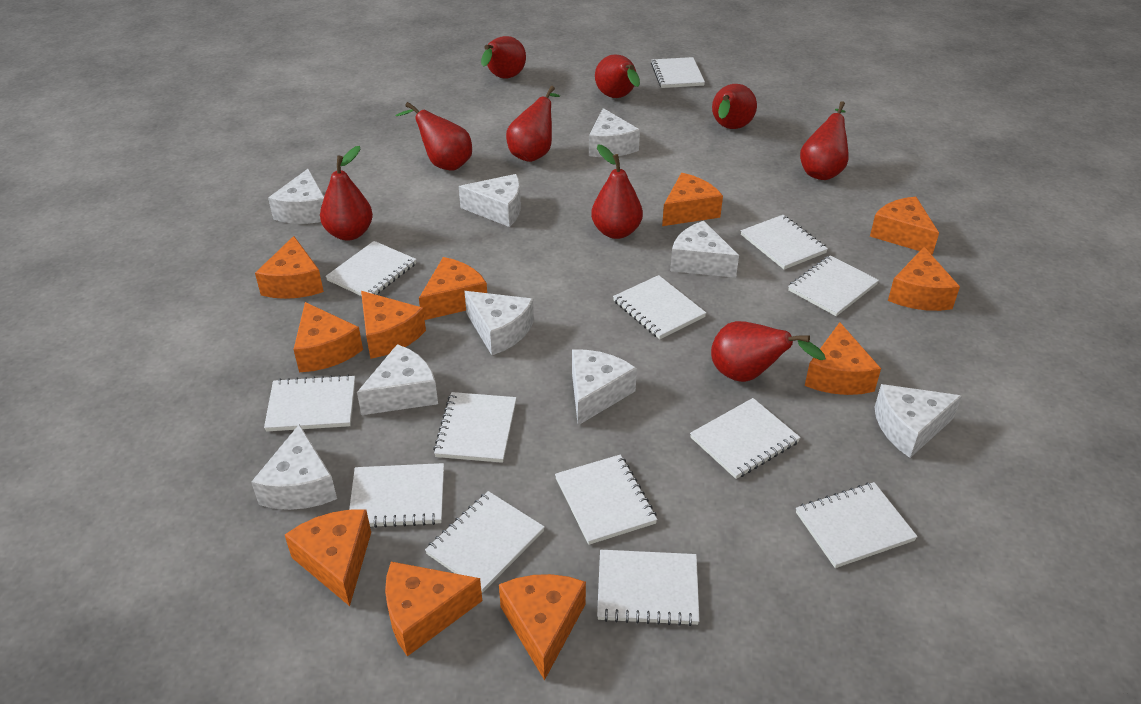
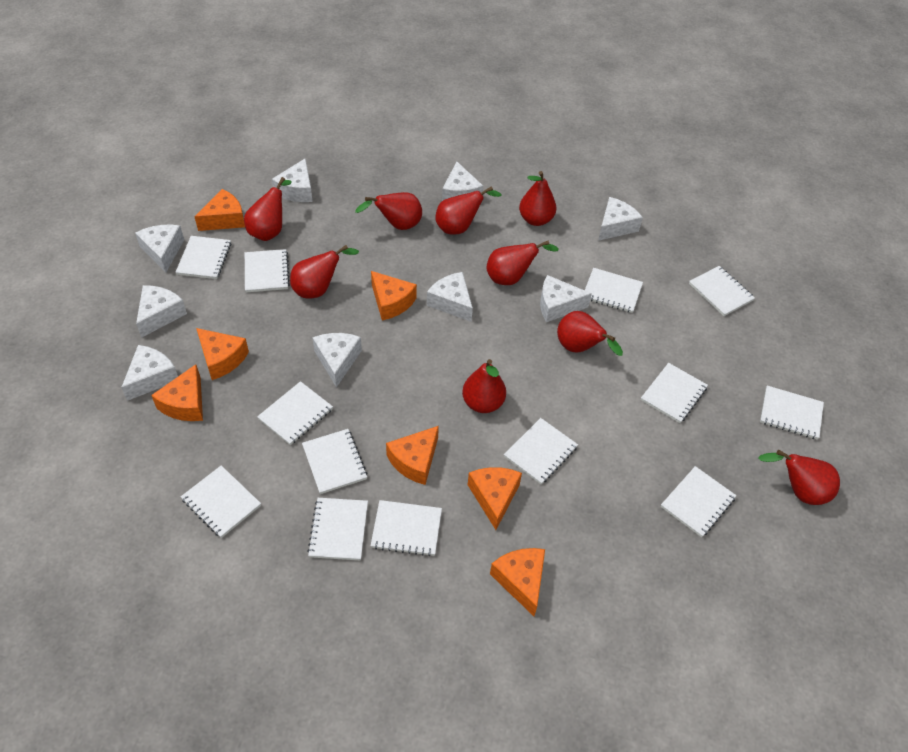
orange cheese: [255,236,324,299] [285,510,371,606] [293,302,363,372] [361,291,426,359] [385,562,482,656] [419,257,487,320] [499,574,586,681] [662,173,723,226] [805,322,881,395] [870,197,939,255] [888,247,960,311] = 11 -> [151,364,203,421] [194,189,245,231] [196,328,249,380] [371,271,417,320] [386,426,439,485] [468,467,522,530] [490,548,545,616] = 7

